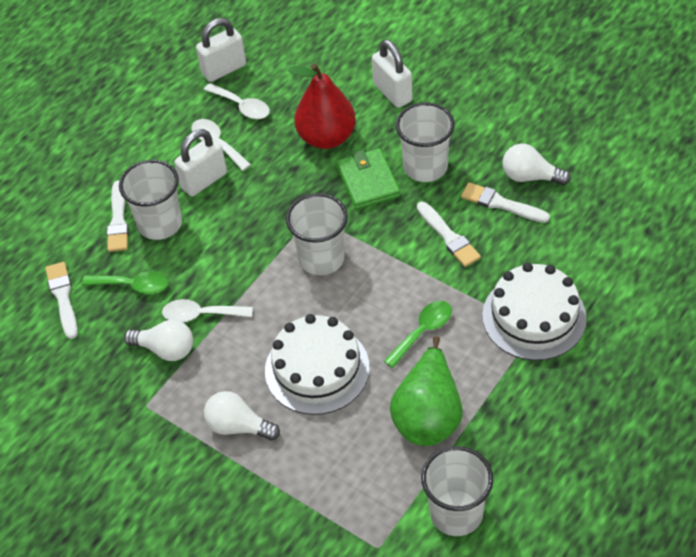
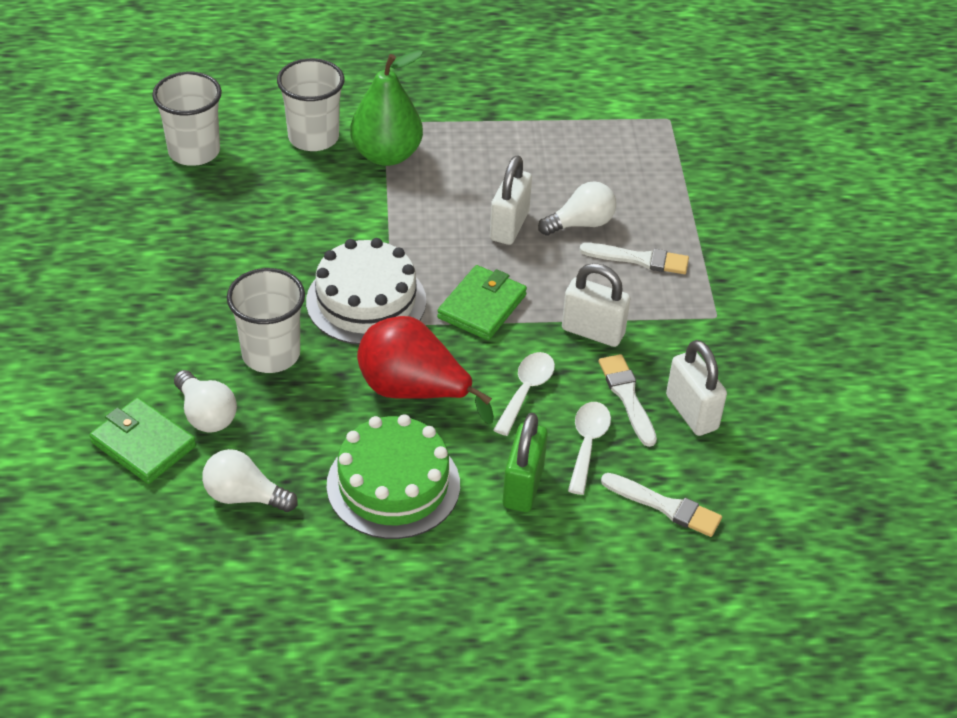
green cake: none = 0 -> [327,414,460,539] = 1
green padlock: none = 0 -> [503,413,548,512] = 1
green spoon: [82,271,168,294] [384,301,452,368] = 2 -> none = 0
green wallet: [336,148,400,209] = 1 -> [89,397,196,484] [437,265,527,340] = 2
white brush: [45,262,78,339] [107,180,129,252] [417,202,481,267] [461,182,550,223] = 4 -> [579,243,689,274] [599,354,657,447] [601,473,722,537] = 3
white cake: [265,314,370,415] [482,263,587,361] = 2 -> [306,238,426,345] = 1
white cup: [119,160,182,240] [286,193,348,275] [396,102,455,182] [421,446,493,536] = 4 -> [152,72,222,166] [227,268,305,373] [277,58,344,151] = 3
white spoon: [162,299,253,322] [191,119,251,171] [204,83,270,119] = 3 -> [493,352,555,436] [568,402,611,495] = 2

